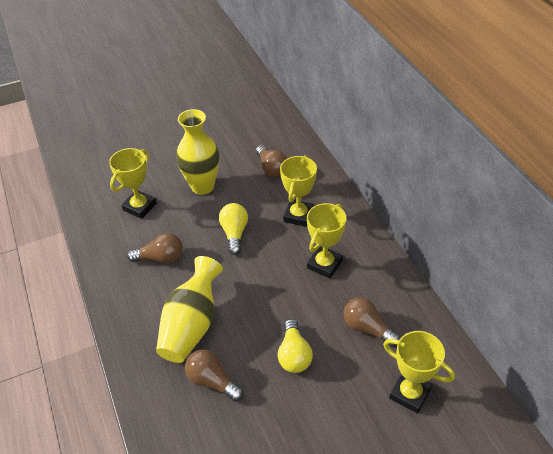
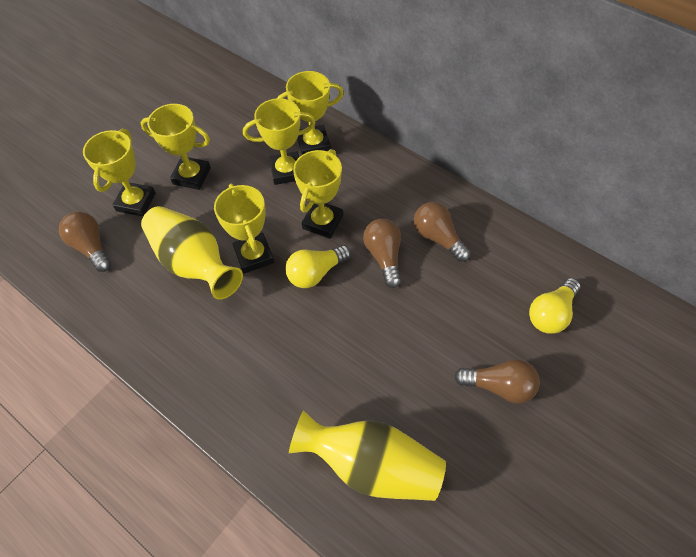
yellow trophy: [109,148,157,219] [280,155,317,227] [307,203,347,278] [383,331,455,414] = 4 -> [83,129,156,216] [140,104,211,190] [214,184,274,274] [243,98,316,185] [277,71,344,155] [293,149,343,239] = 6

